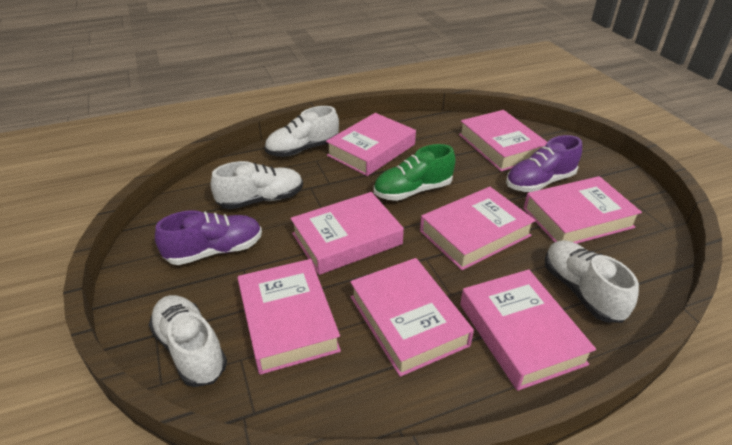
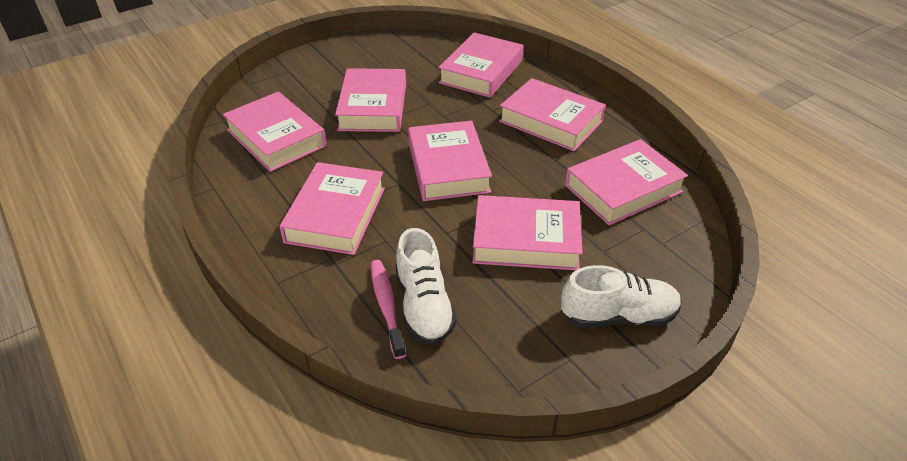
green shoe: [374,144,455,201] = 1 -> none = 0
pink toothbrush: none = 0 -> [371,260,406,359] = 1
purple shoe: [155,210,262,265] [506,135,582,192] = 2 -> none = 0
white shoe: [149,295,227,387] [211,161,303,209] [265,106,339,157] [545,240,639,323] = 4 -> [395,228,456,345] [561,265,682,328] = 2

